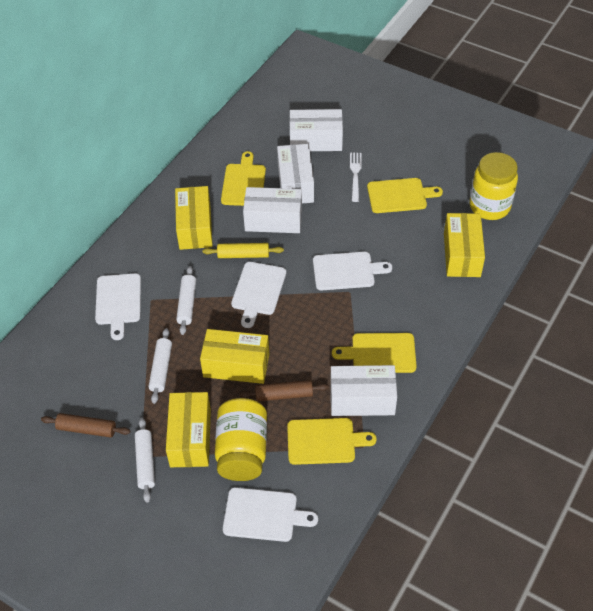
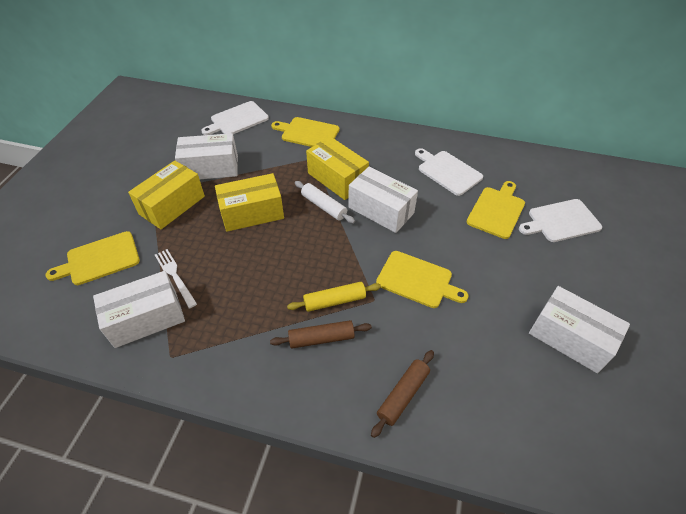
white cutting board: [95,273,141,340] [223,487,318,542] [231,262,286,328] [313,252,392,290] = 4 -> [201,101,269,135] [415,148,483,196] [519,199,602,242] = 3
white rolling pin: [135,418,155,503] [149,328,172,404] [176,266,196,335] = 3 -> [295,181,355,224] = 1
yellow box: [166,392,211,467] [175,186,213,250] [200,329,269,384] [444,213,485,277] = 4 -> [128,160,205,229] [215,173,284,232] [306,136,369,200] = 3
yellow jar: [215,398,267,481] [470,152,518,220] = 2 -> none = 0

